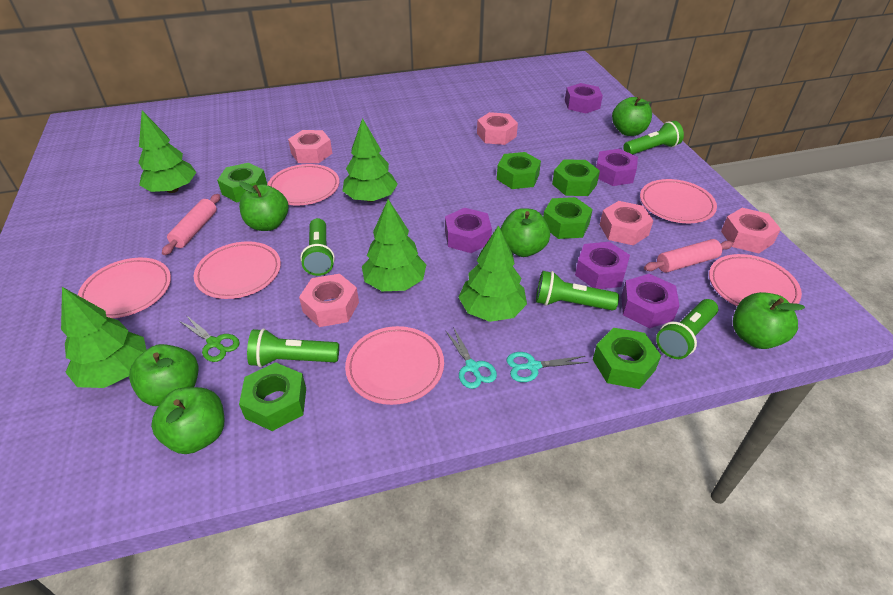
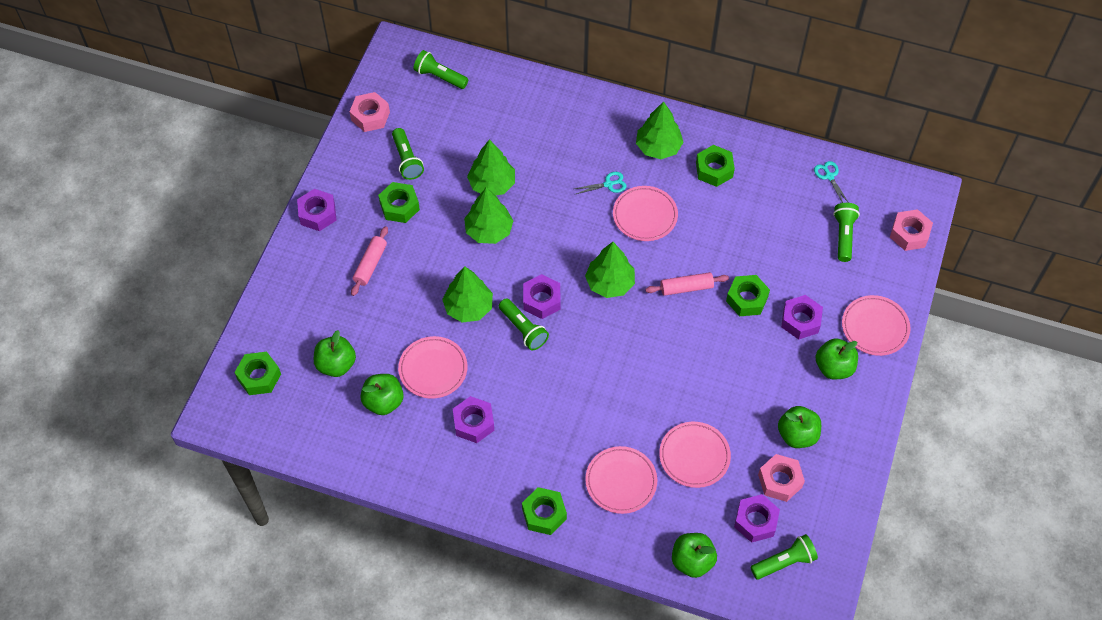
green apple: [129,344,199,406] [151,387,224,454] [239,182,288,231] [501,208,550,257] [612,97,652,136] [733,292,805,349] = 6 -> [314,330,356,377] [360,374,404,415] [672,533,717,578] [778,406,821,448] [816,338,858,380] = 5
green nut: [217,163,267,202] [239,362,306,431] [497,152,541,189] [543,197,593,239] [552,159,600,196] [593,328,661,389] = 6 -> [234,352,281,395] [378,182,420,223] [522,487,567,535] [696,145,735,187] [726,275,770,316] = 5
green scissors: [179,315,240,362] = 1 -> none = 0
pink nut: [288,130,332,163] [299,274,359,327] [477,112,518,145] [600,201,654,245] [721,208,781,253] = 5 -> [350,92,390,132] [758,454,805,502] [890,209,933,251] = 3
pink plate: [78,258,171,318] [194,241,281,299] [267,164,339,205] [345,326,444,405] [640,179,717,223] [709,254,802,306] = 6 -> [398,336,467,399] [585,446,657,514] [613,186,678,241] [659,422,731,488] [842,295,911,356] = 5

